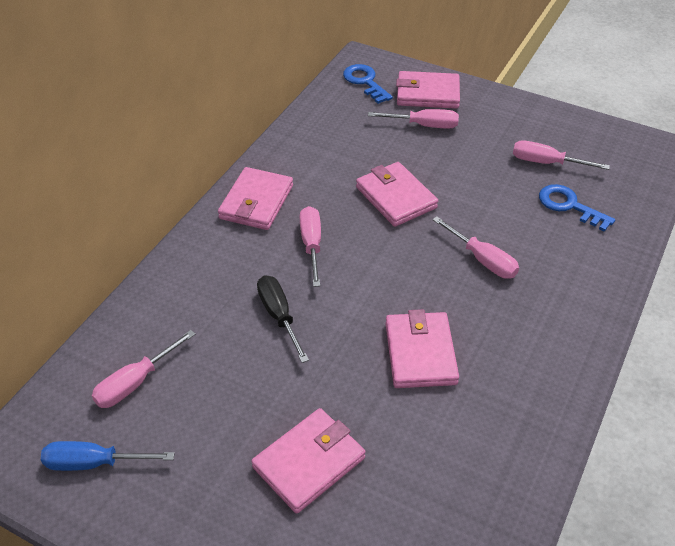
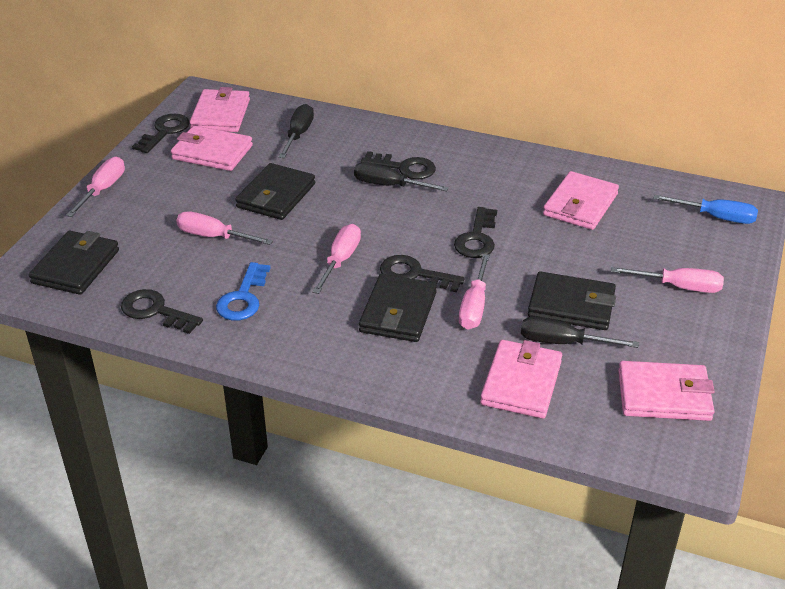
black key: none = 0 -> [121,289,203,334] [132,114,190,153] [361,151,436,180] [380,255,465,292] [454,207,497,258] = 5
black screwdriver: [257,275,309,363] = 1 -> [279,104,314,158] [354,162,449,191] [521,317,639,348] = 3
black wallet: none = 0 -> [29,231,119,295] [235,163,315,220] [359,274,437,342] [528,271,616,330] = 4
blue key: [343,64,393,104] [539,184,615,232] = 2 -> [216,262,270,321] = 1

